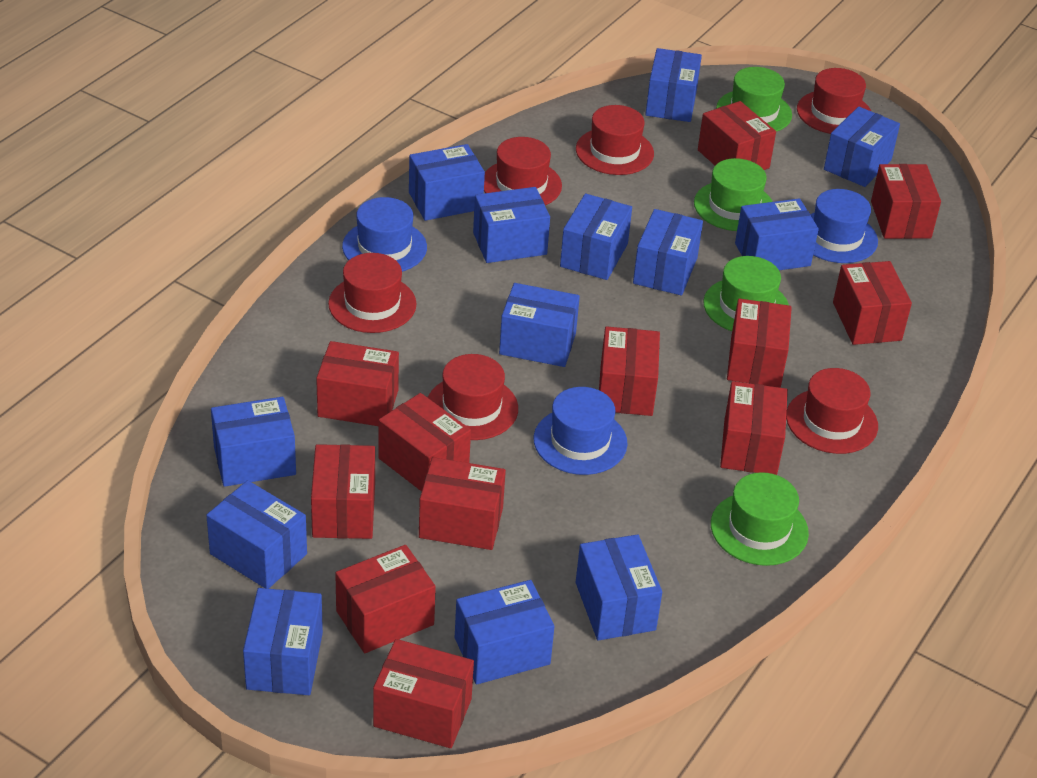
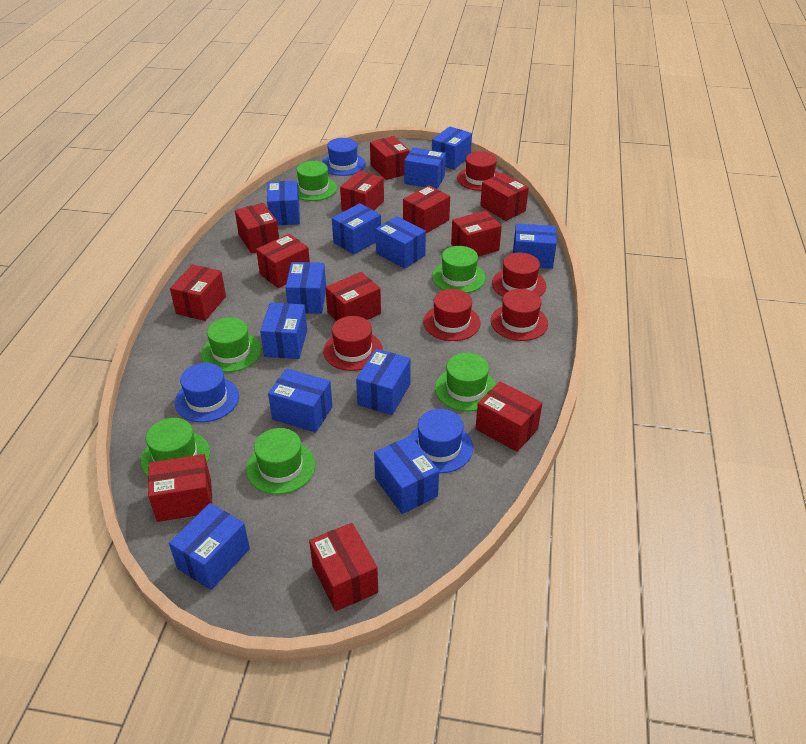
blue box: [206,480,307,589] [211,397,296,487] [243,588,323,695] [409,144,485,221] [455,580,555,684] [473,187,550,263] [499,283,580,367] [560,194,632,280] [576,534,662,641] [633,209,703,296] [645,48,702,122] [735,199,819,270] [824,107,900,187] = 13 -> [169,503,250,590] [260,303,307,359] [267,181,300,225] [268,368,333,433] [286,262,326,314] [332,203,381,255] [356,349,411,415] [374,436,439,514] [376,216,426,269] [404,148,446,189] [432,126,472,170] [513,224,557,269] = 12
green hat: [694,158,773,231] [703,256,789,331] [711,472,809,566] [716,67,792,132] = 4 -> [141,418,210,476] [201,317,261,372] [246,428,315,494] [297,161,337,201] [432,246,486,293] [435,353,496,411] = 6
red hat: [328,253,417,333] [427,354,518,440] [484,137,562,205] [576,105,654,175] [786,368,878,454] [797,68,871,134] = 6 -> [323,316,383,371] [423,289,481,341] [457,151,500,191] [491,289,548,341] [492,252,546,297] = 5

